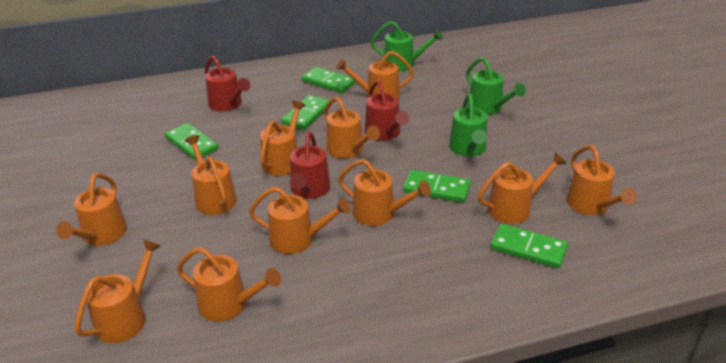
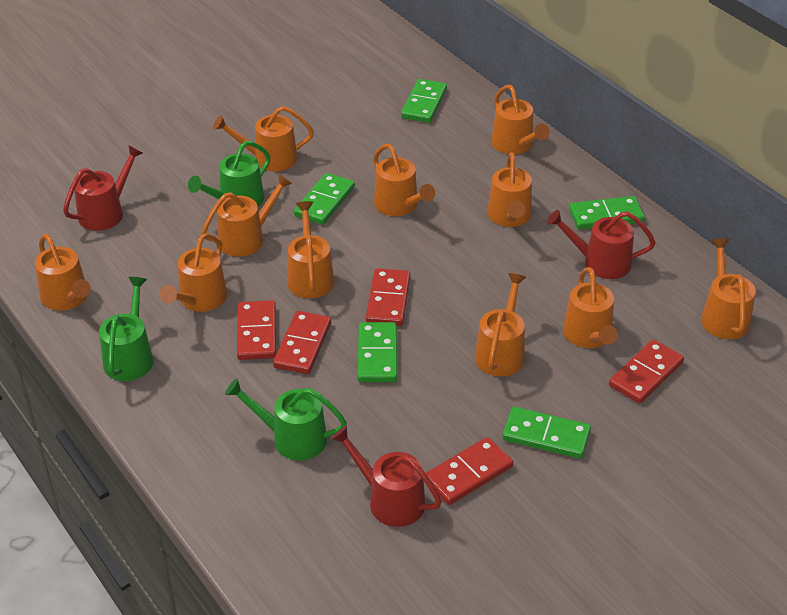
red domino: none = 0 -> [237,300,276,360] [273,311,331,374] [366,268,410,326] [426,437,513,505] [609,339,684,404] = 5

